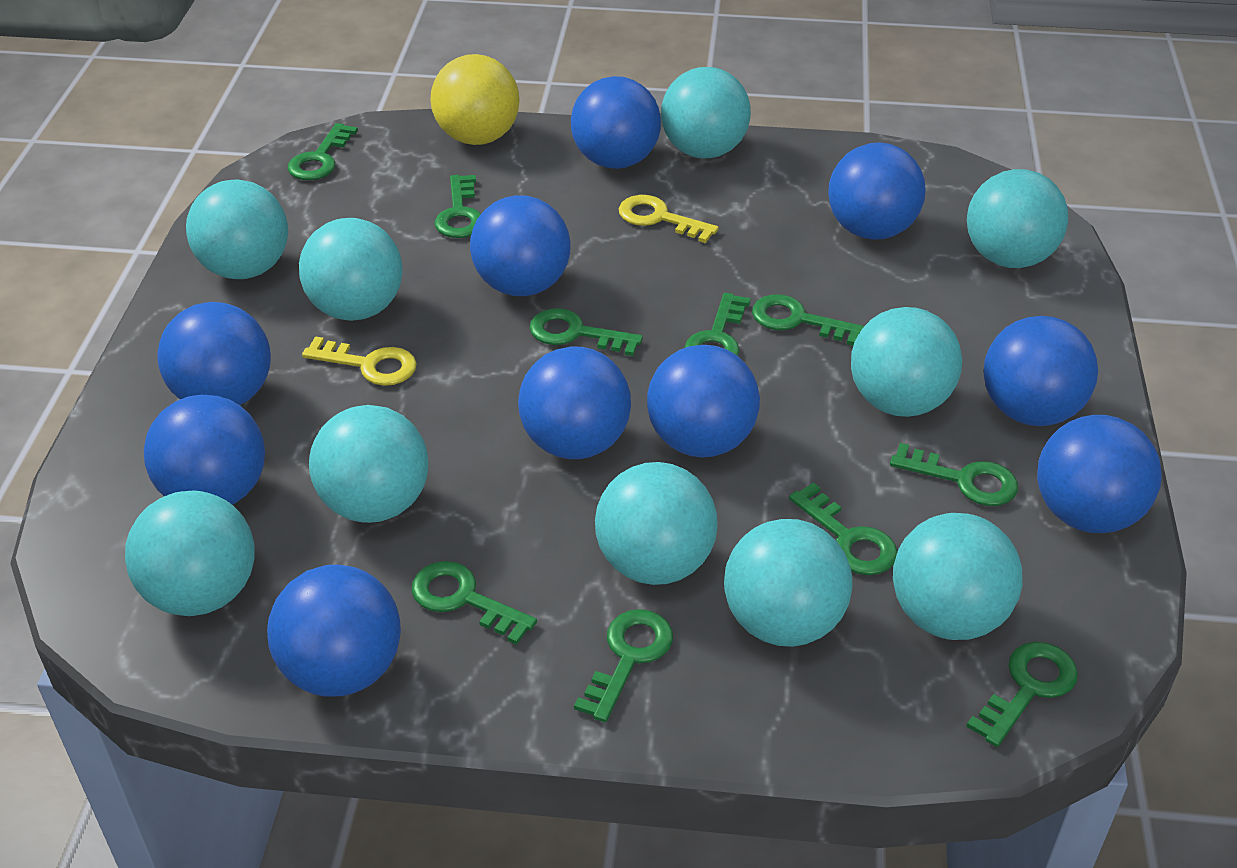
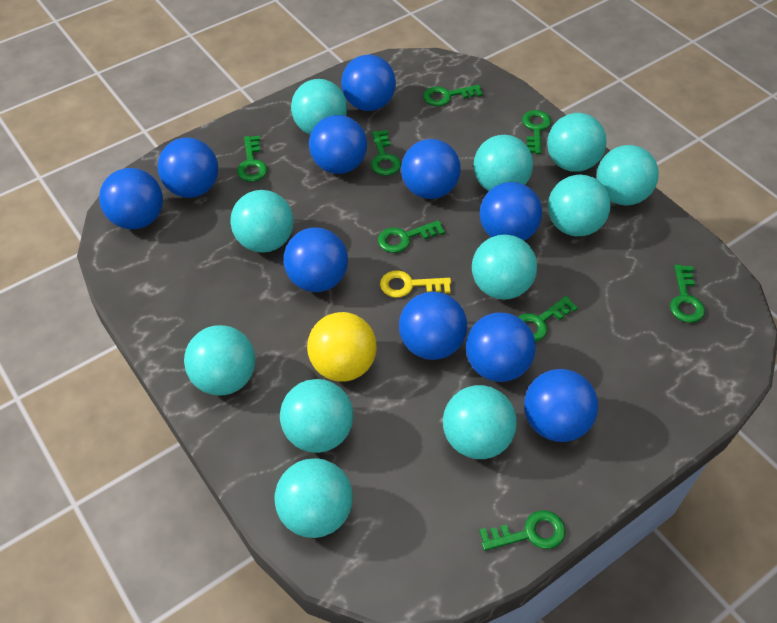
green key: [288,123,358,180] [412,561,537,645] [435,175,481,238] [530,308,643,356] [574,609,673,722] [684,293,750,356] [752,294,864,346] [789,482,897,575] [890,443,1018,506] [966,642,1078,747] = 10 -> [237,136,267,182] [371,130,401,176] [378,220,445,253] [423,85,483,106] [479,510,566,551] [518,296,578,342] [522,110,551,154] [670,265,705,323] = 8
turquoise ball: [125,491,255,616] [186,179,288,279] [299,218,403,321] [309,405,428,523] [595,462,718,585] [661,67,751,158] [724,519,853,647] [851,307,962,417] [893,513,1022,640] [967,169,1068,268] = 10 -> [184,325,256,396] [230,190,294,253] [275,458,353,538] [280,379,353,453] [291,79,347,135] [443,385,517,459] [472,234,537,300] [473,135,533,191] [547,113,606,172] [548,175,611,236] [597,145,659,206] = 11
yellow key: [302,336,417,386] [619,195,719,243] = 2 -> [380,270,451,298] = 1

